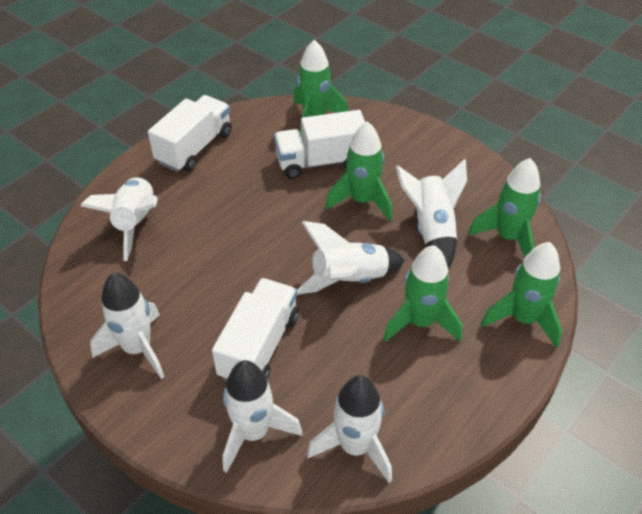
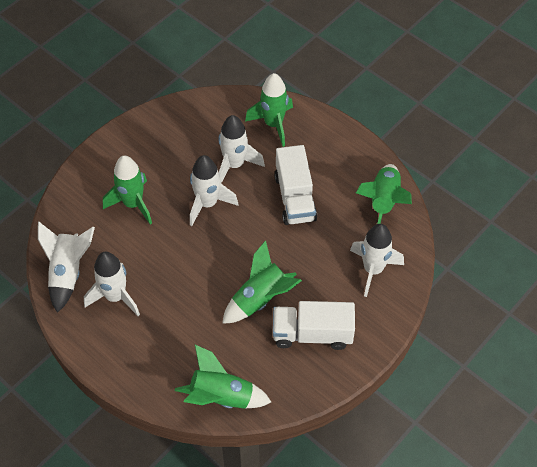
white rocket: [80,176,158,261] [90,273,165,379] [223,360,302,473] [297,221,405,295] [307,375,392,483] [396,159,467,269] = 6 -> [38,221,95,313] [84,252,140,316] [190,155,238,226] [219,115,265,183] [350,224,404,297] = 5
white truck: [148,95,232,172] [212,278,299,381] [274,110,365,179] = 3 -> [273,301,355,350] [274,145,317,225] = 2

